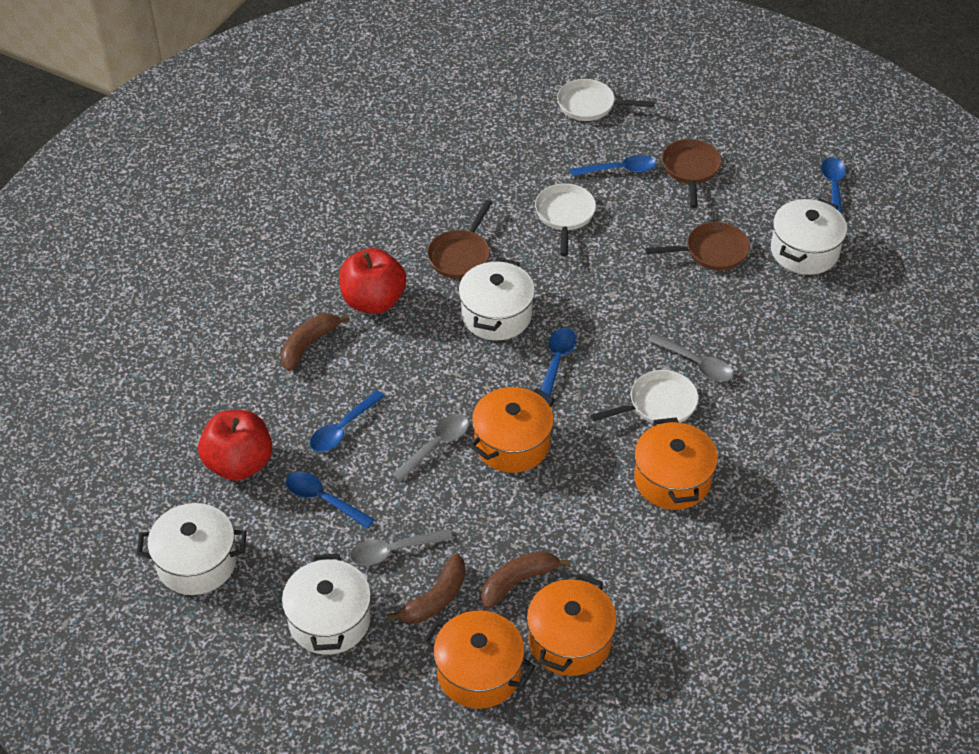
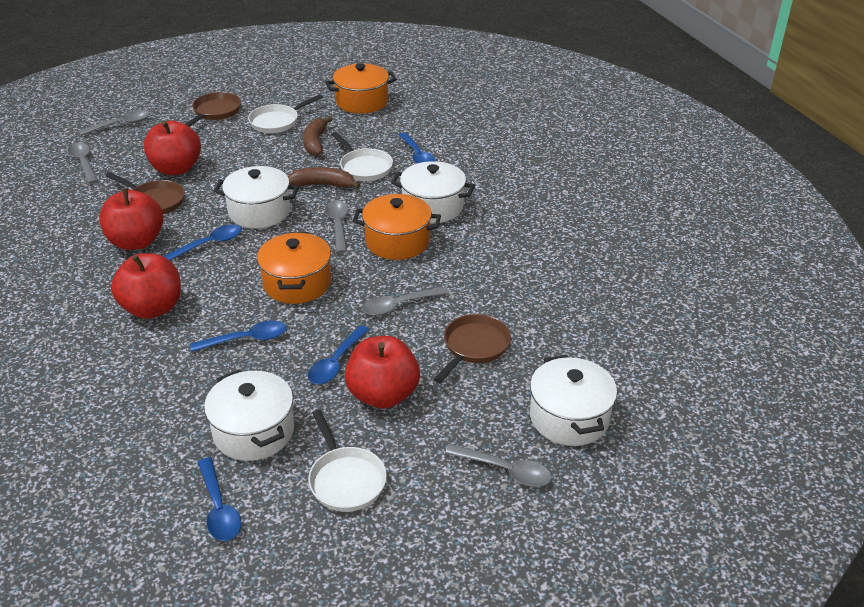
brown banana: [280,314,350,371] [387,554,466,623] [481,551,571,609] = 3 -> [288,167,360,189] [303,116,333,156] = 2
grey spoon: [350,529,453,566] [392,414,469,482] [648,333,733,382] = 3 -> [68,143,98,184] [79,110,150,136] [325,201,348,253] [362,286,449,316] [445,444,552,487] = 5
orange pot: [423,611,535,709] [470,387,555,473] [527,574,617,676] [634,417,718,510] = 4 -> [257,232,331,304] [325,63,397,114] [353,194,441,260] = 3
red apple: [198,410,273,481] [339,248,406,313] = 2 -> [99,188,164,250] [111,253,181,319] [144,121,201,175] [345,336,420,409] = 4

